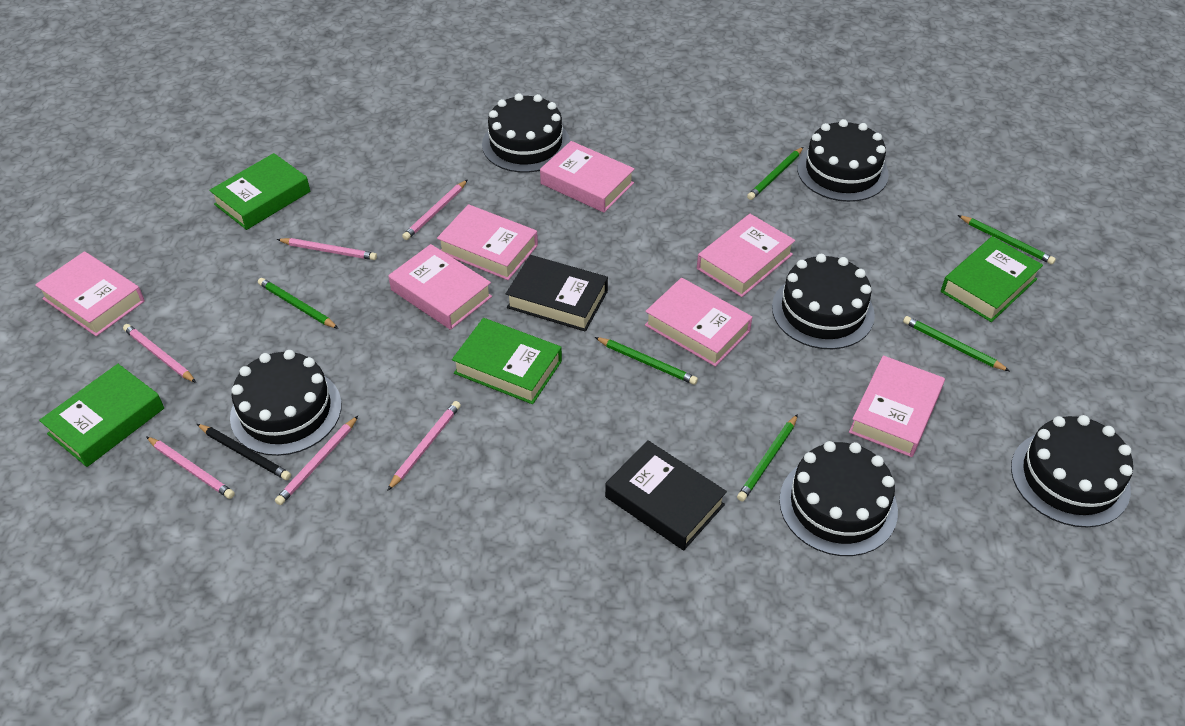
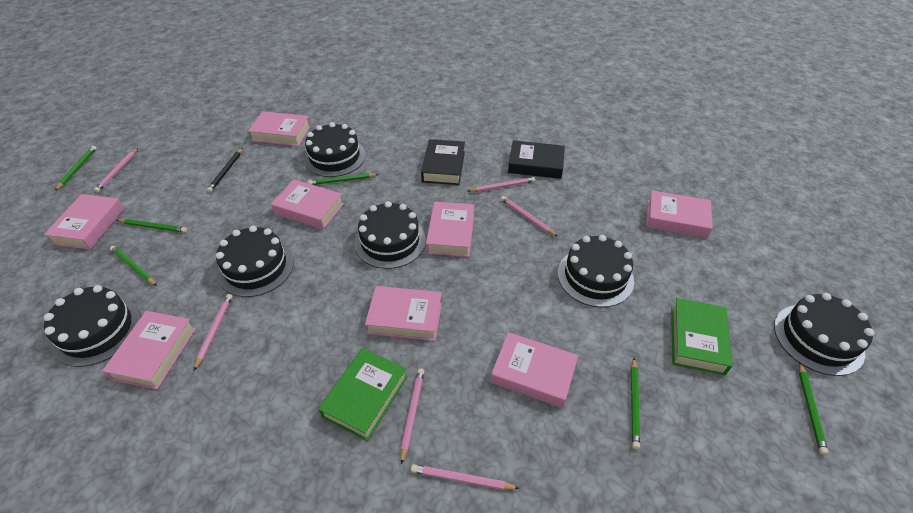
green book: [39,364,164,467] [209,153,310,230] [452,318,562,404] [941,236,1043,322] = 4 -> [318,348,408,441] [671,298,732,375] = 2
pink book: [35,251,145,336] [388,244,492,330] [437,204,538,280] [540,141,635,213] [645,278,752,367] [697,214,795,297] [849,355,945,457] = 7 -> [44,194,124,250] [102,311,196,390] [248,111,311,146] [271,180,344,229] [365,286,442,341] [426,202,475,257] [491,332,578,408] [646,190,713,238] = 8

